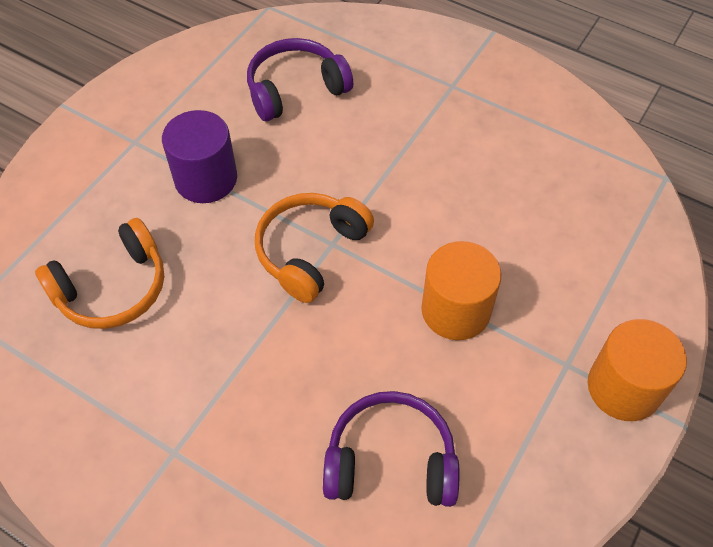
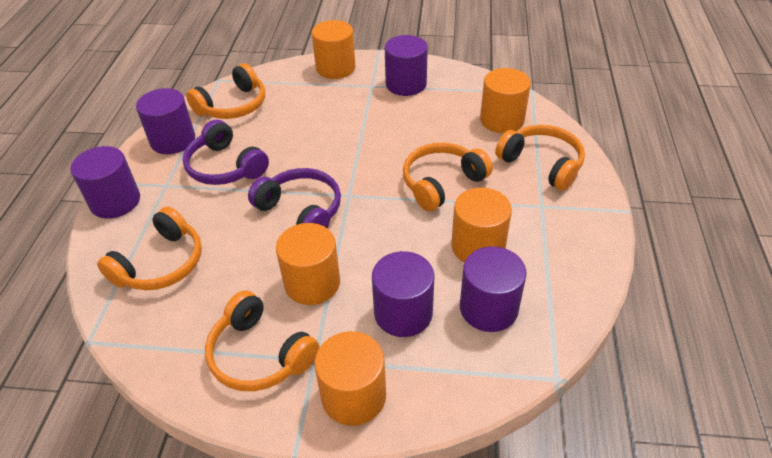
orange cylinder: [421,241,501,340] [588,319,687,421] = 2 -> [276,223,340,305] [312,20,355,79] [314,331,386,426] [451,188,512,263] [480,68,531,133] = 5
orange headphones: [35,218,164,329] [255,193,374,303] = 2 -> [97,207,202,290] [186,63,265,119] [205,290,319,391] [403,142,493,211] [495,125,585,191] = 5
purple cylinder: [162,110,237,203] = 1 -> [70,146,140,219] [136,88,195,154] [372,251,434,337] [385,35,428,96] [460,246,527,332] = 5

